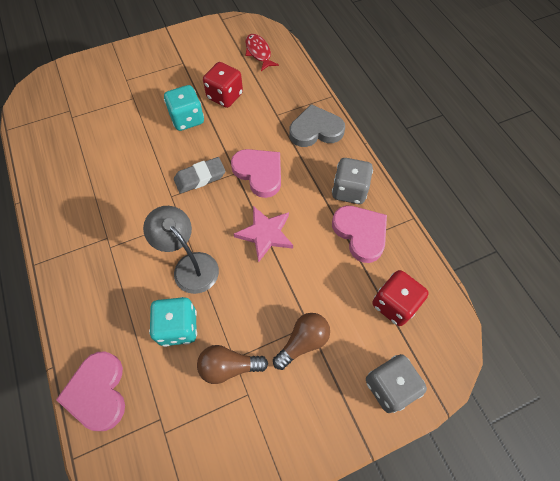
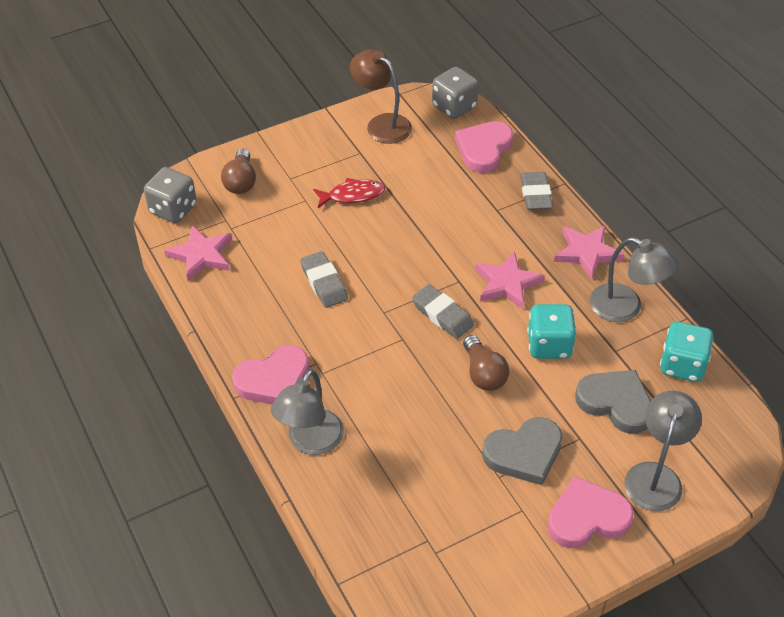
brown lamp: none = 0 -> [350,49,412,144] = 1
grey eraser: [174,157,225,194] = 1 -> [300,251,348,308] [412,284,474,339] [520,172,553,210] = 3
grey heart: [289,104,345,147] = 1 -> [482,417,563,485] [575,370,651,434] = 2
grey lamp: [143,206,219,294] = 1 -> [271,369,344,455] [590,237,678,322] [624,391,702,511] = 3
pink star: [234,206,293,263] = 1 -> [164,225,232,281] [475,251,545,309] [554,226,624,280] = 3
red dice: [203,62,243,108] [373,270,429,326] = 2 -> none = 0

